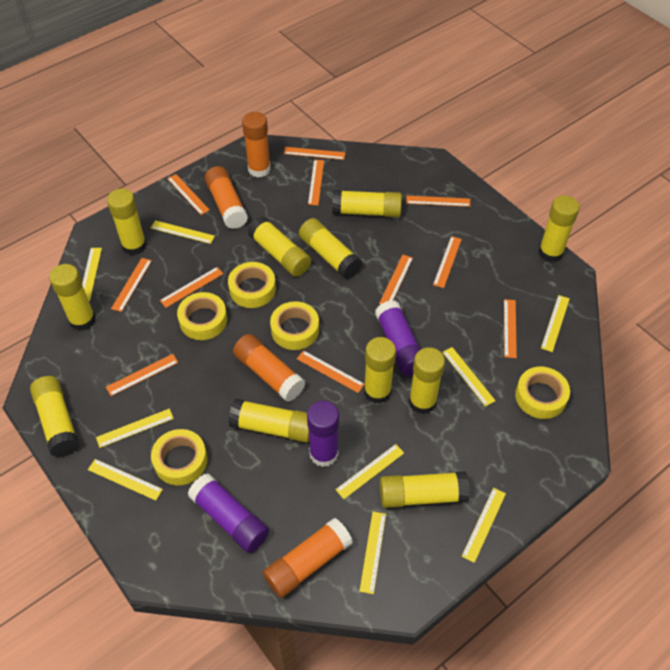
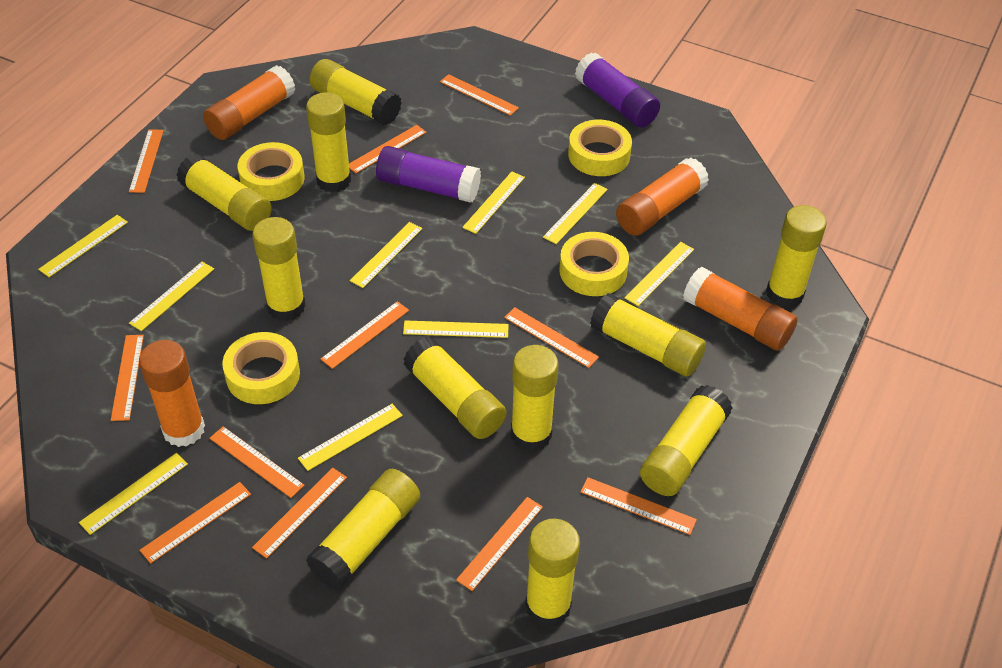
purple glue stick: [188,473,269,553] [307,401,339,467] [375,300,421,376] = 3 -> [376,146,481,203] [575,52,660,127] = 2
yellow tape: [151,429,208,485] [177,292,227,340] [228,262,276,308] [270,301,319,350] [515,367,570,419] = 5 -> [222,332,300,404] [237,142,304,201] [559,232,629,296] [568,120,632,176] = 4

